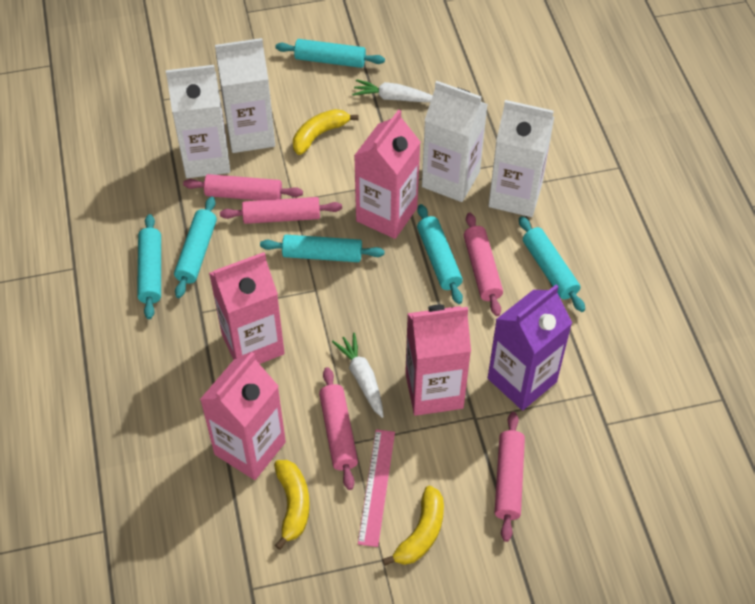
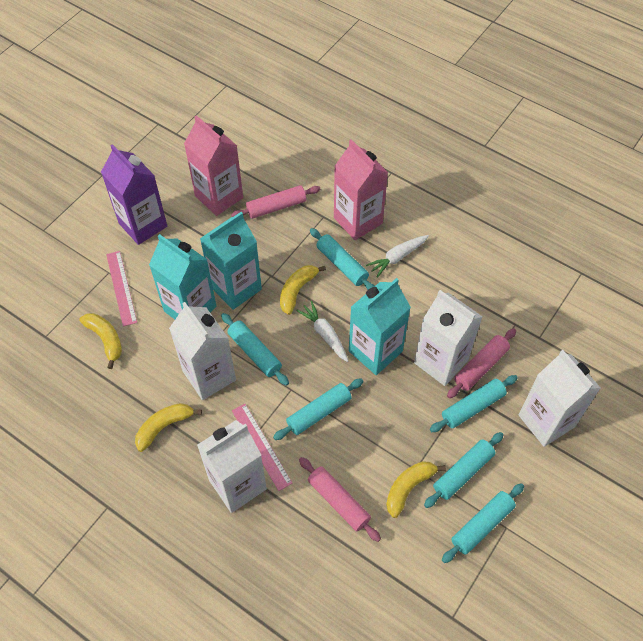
pink carton: [200,352,286,480] [209,252,285,364] [354,109,420,239] [405,305,471,416] = 4 -> [184,115,243,216] [334,139,388,240] = 2
pink rolling pin: [183,174,303,200] [220,197,342,224] [319,367,358,490] [464,213,503,316] [495,412,525,542] = 5 -> [231,185,321,219] [299,457,381,542] [447,328,516,398] = 3
pink ruler: [358,429,395,547] = 1 -> [106,251,137,327] [232,404,293,491] = 2
turquoise carton: none = 0 -> [149,234,216,319] [200,212,262,310] [349,278,411,375] = 3
yellow banana: [274,460,310,550] [293,109,359,155] [382,486,444,566] = 3 -> [79,313,122,369] [135,403,202,452] [280,265,326,315] [386,461,446,518] = 4

